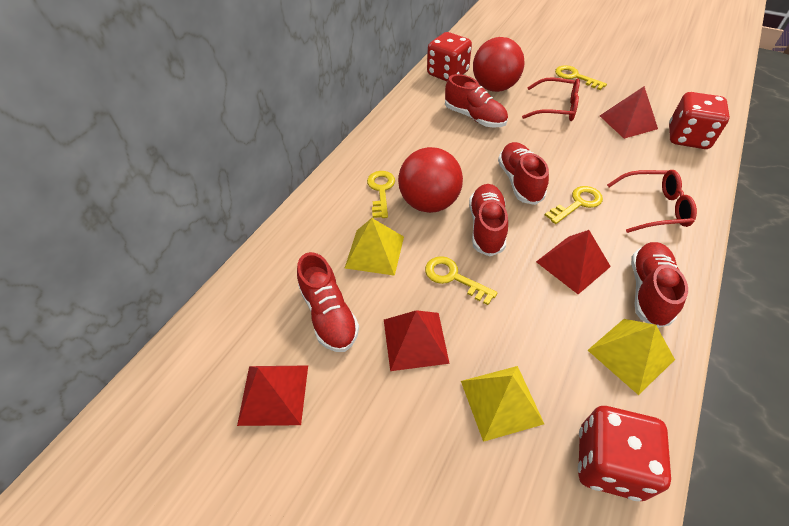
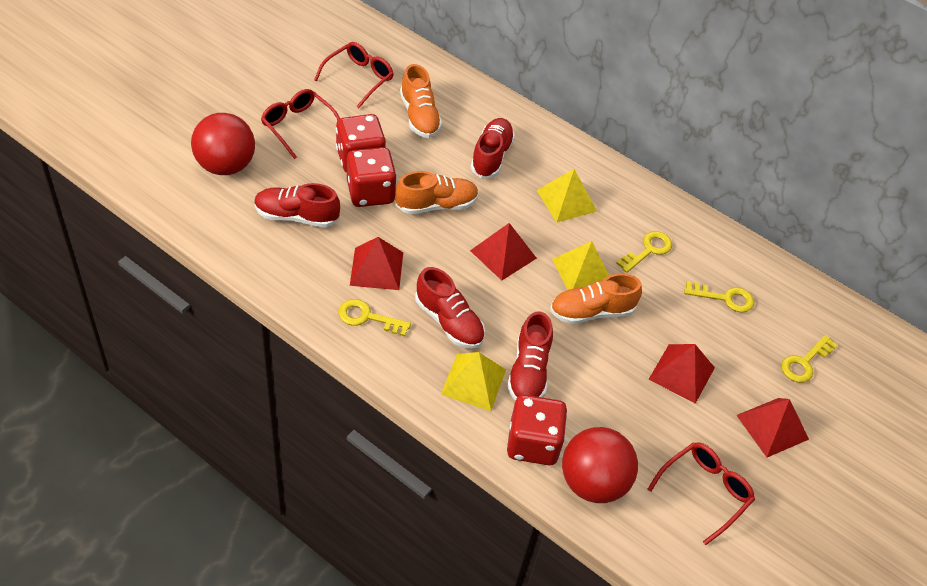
orange shoe: none = 0 -> [395,171,479,214] [400,64,442,138] [550,274,642,324] = 3
red glasses: [522,78,580,121] [607,170,697,233] = 2 -> [261,89,340,159] [314,42,394,108] [648,442,755,545] = 3
red shoe: [297,252,359,352] [445,74,508,127] [469,184,508,256] [498,142,549,205] [631,242,688,328] = 5 -> [254,183,340,228] [415,267,485,349] [471,118,515,179] [507,311,553,401] = 4

